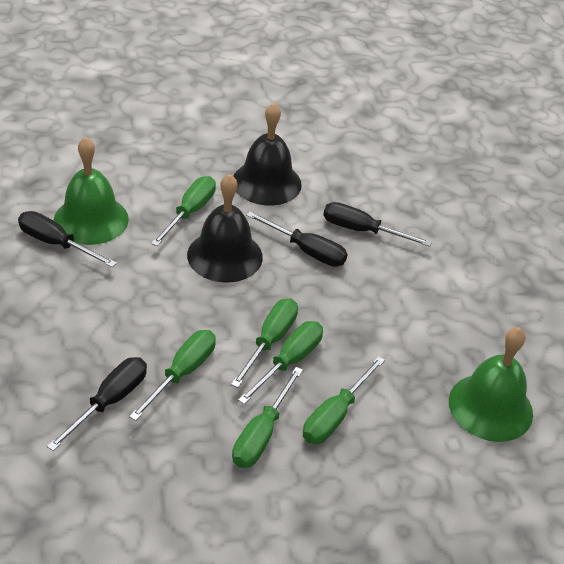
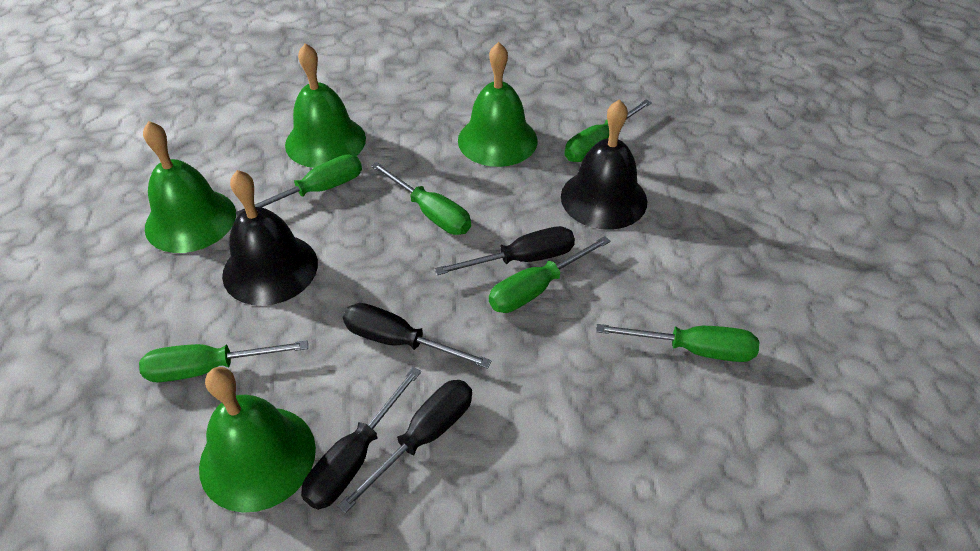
green bell: [54,137,129,245] [449,327,533,442] = 2 -> [143,121,236,253] [199,367,316,513] [285,43,366,168] [458,42,538,167] = 4

